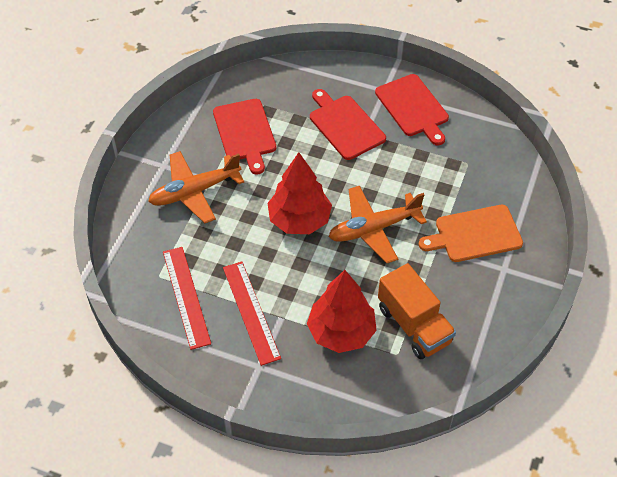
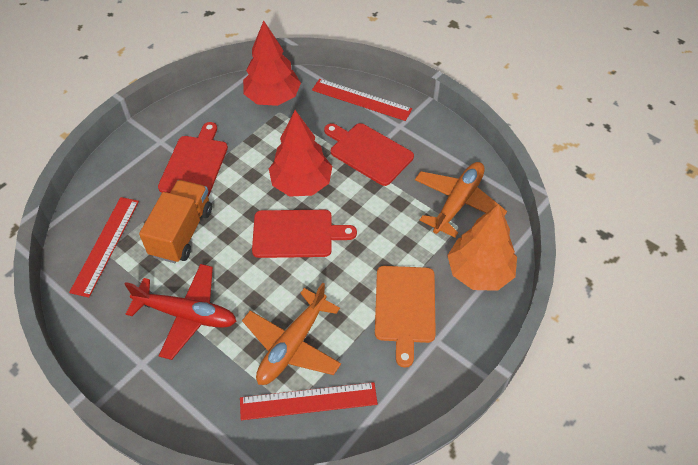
orange tree: none = 0 -> [447,204,517,291] = 1
red plane: none = 0 -> [124,264,236,360] = 1
red ruler: [163,247,211,350] [223,261,281,366] = 2 -> [69,197,139,297] [240,382,378,420] [312,79,412,121] = 3

